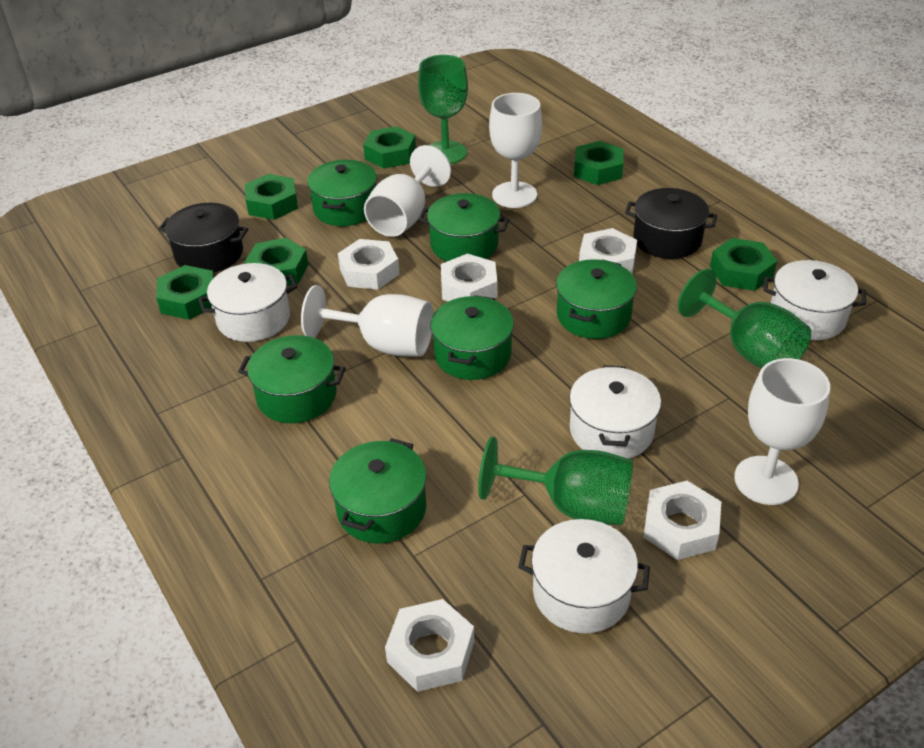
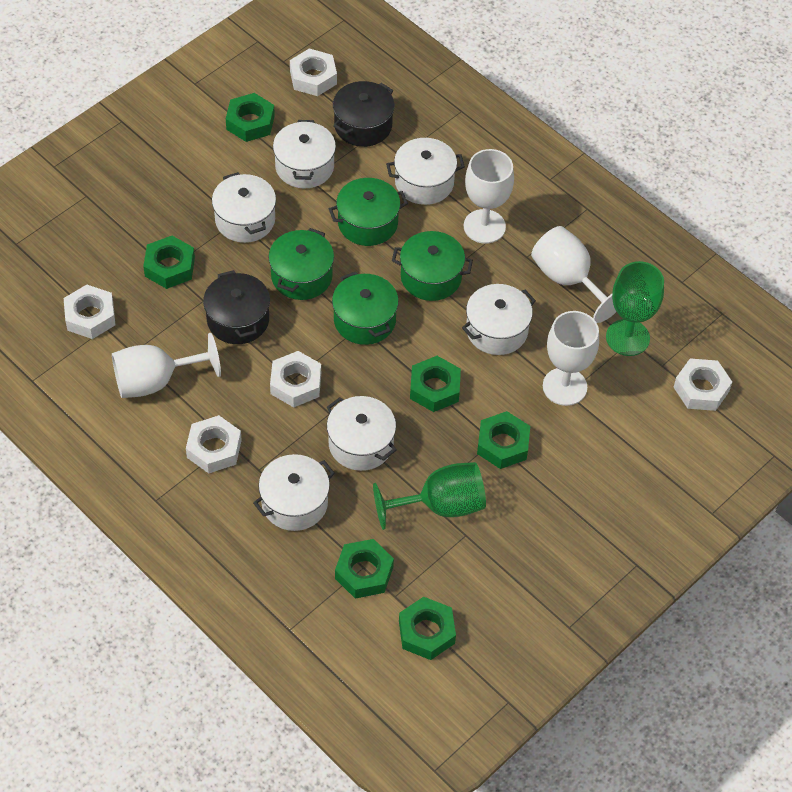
green goblet: [418,55,468,164] [478,437,633,525] [678,269,811,369] = 3 -> [373,462,486,530] [606,261,664,356] = 2
green pot: [238,335,346,423] [307,160,377,226] [329,438,427,544] [418,193,509,261] [430,295,514,380] [556,259,637,339] = 6 -> [268,228,334,300] [329,178,408,246] [332,271,399,345] [392,231,473,301] = 4
white pot: [198,263,298,342] [518,519,650,634] [569,365,661,459] [764,260,866,340] = 4 -> [212,172,276,243] [253,454,335,531] [273,120,336,189] [327,396,397,471] [386,138,465,205] [462,284,536,355] = 6

